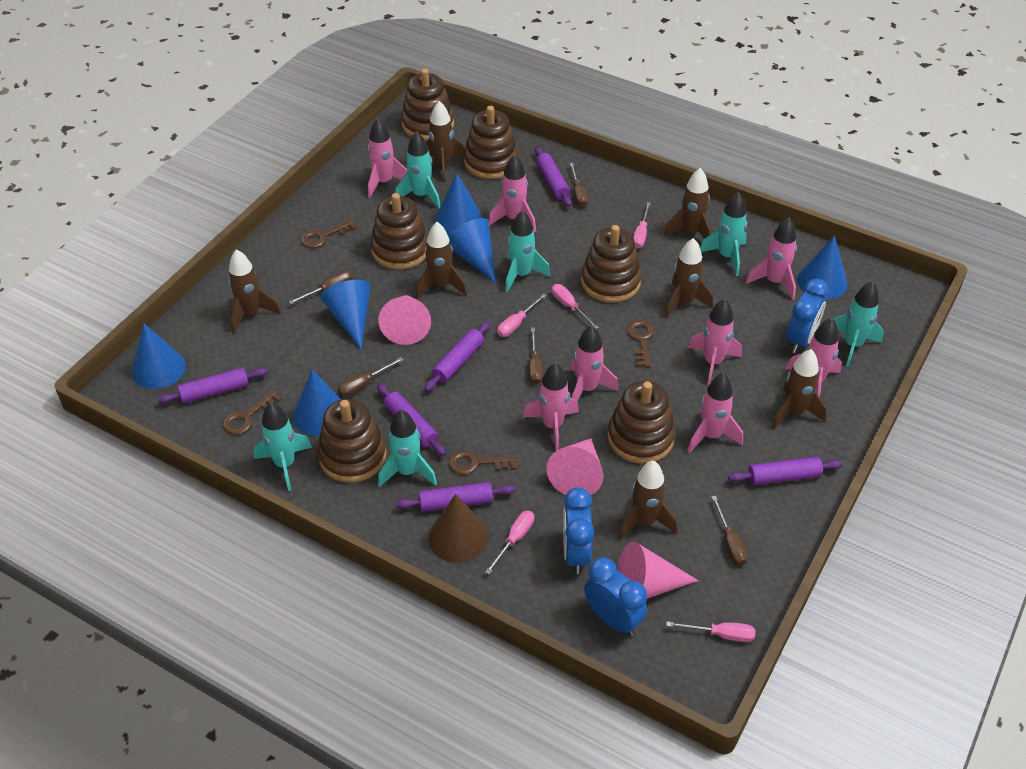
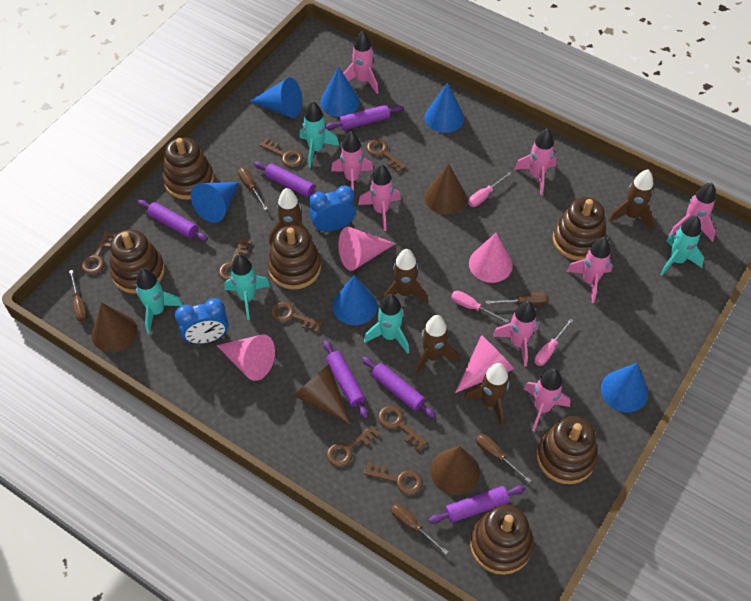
blue clock: [563,487,594,574] [584,557,647,636] [787,279,829,353] = 3 -> [175,298,228,344] [309,186,356,232] = 2
brown cone: [429,494,488,563] = 1 -> [91,302,137,352] [293,364,351,425] [425,164,466,214] [430,446,480,495] = 4
brown key: [223,390,282,435] [301,220,357,248] [449,450,517,475] [627,320,654,367] = 4 -> [81,231,116,274] [219,238,252,281] [259,138,303,167] [271,301,323,333] [326,425,380,467] [364,462,423,495] [367,139,406,173] [378,405,427,451] = 8
brown rocket: [228,249,281,333] [416,222,467,299] [426,101,464,182] [618,460,678,540] [664,168,712,239] [664,238,713,319] [771,349,827,429] = 7 -> [269,188,313,244] [382,249,428,304] [415,315,460,375] [464,363,509,427] [608,169,654,230] = 5
pink cone: [378,295,431,345] [546,438,604,495] [617,542,698,599] = 3 -> [216,335,275,381] [338,227,396,271] [455,335,514,393] [469,233,513,283] = 4
pink screwdriver: [485,511,534,574] [497,293,547,337] [552,284,599,329] [633,202,651,249] [666,621,755,642] = 5 -> [451,291,509,323] [468,172,512,207] [534,318,574,366] = 3
turquoise rocket: [254,402,312,491] [378,410,437,487] [395,131,440,208] [505,210,551,292] [700,192,747,276] [833,281,884,367] = 6 -> [136,268,183,334] [224,254,270,320] [299,101,339,168] [364,294,409,354] [660,216,704,276] = 5

